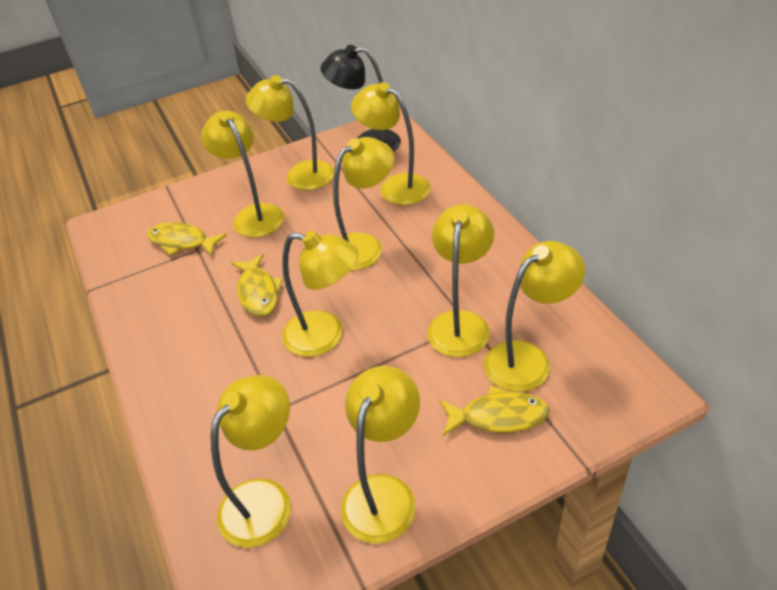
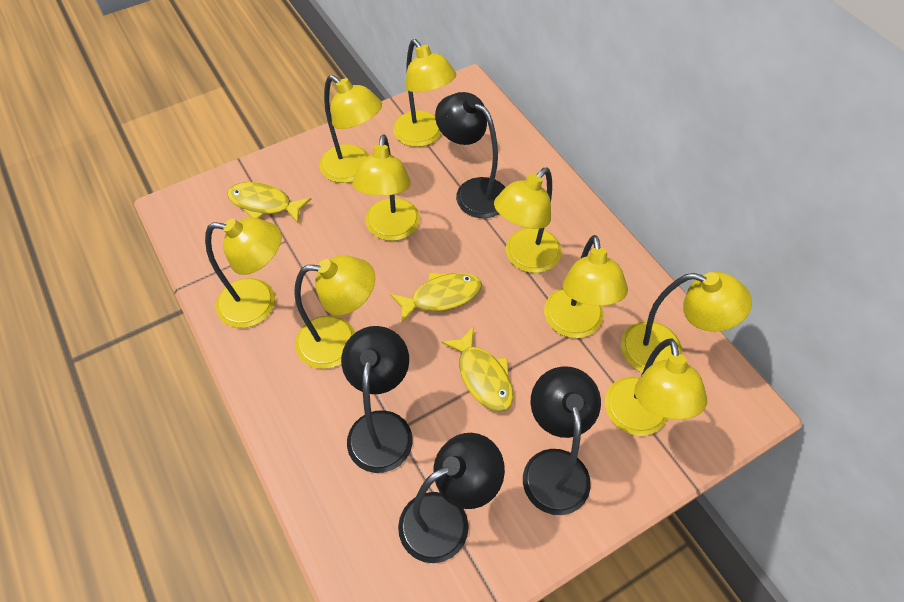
black lamp: [320,45,401,152] = 1 -> [341,326,413,473] [398,433,505,563] [435,92,506,218] [523,366,601,515] = 4

